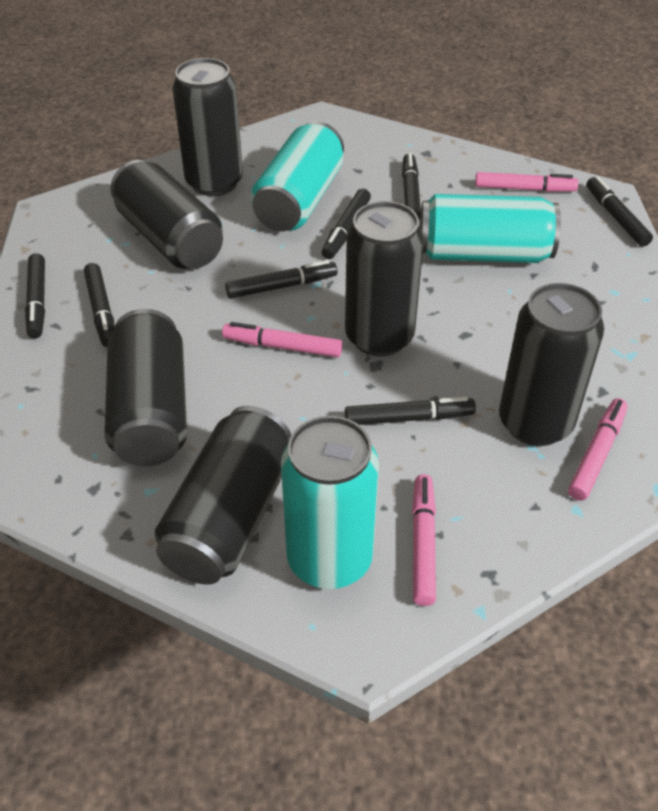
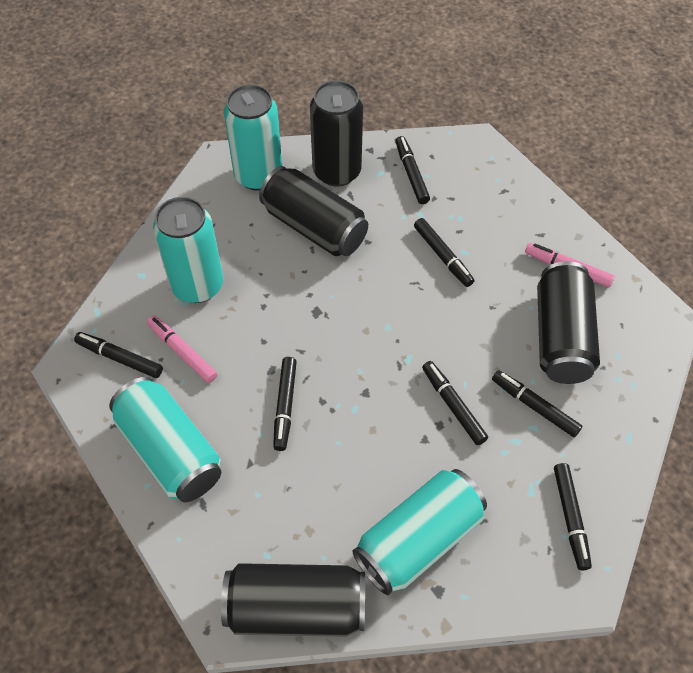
black can: [104,309,187,466] [111,160,223,269] [154,406,291,585] [172,58,243,196] [345,201,424,357] [499,283,604,446] = 6 -> [221,563,365,637] [259,166,368,256] [310,80,363,186] [537,261,600,384] = 4
pink marker: [222,322,342,357] [412,474,436,606] [475,172,579,192] [568,398,628,501] = 4 -> [147,315,217,383] [525,243,615,288] = 2
turquoise can: [251,121,344,231] [281,416,379,589] [420,194,561,263] = 3 -> [109,377,221,502] [153,197,223,303] [224,84,282,191] [353,469,487,595] = 4

